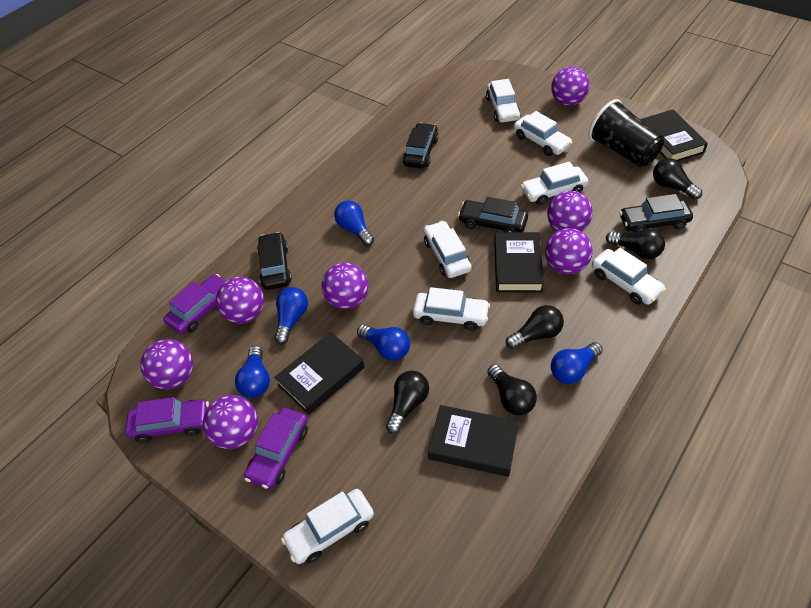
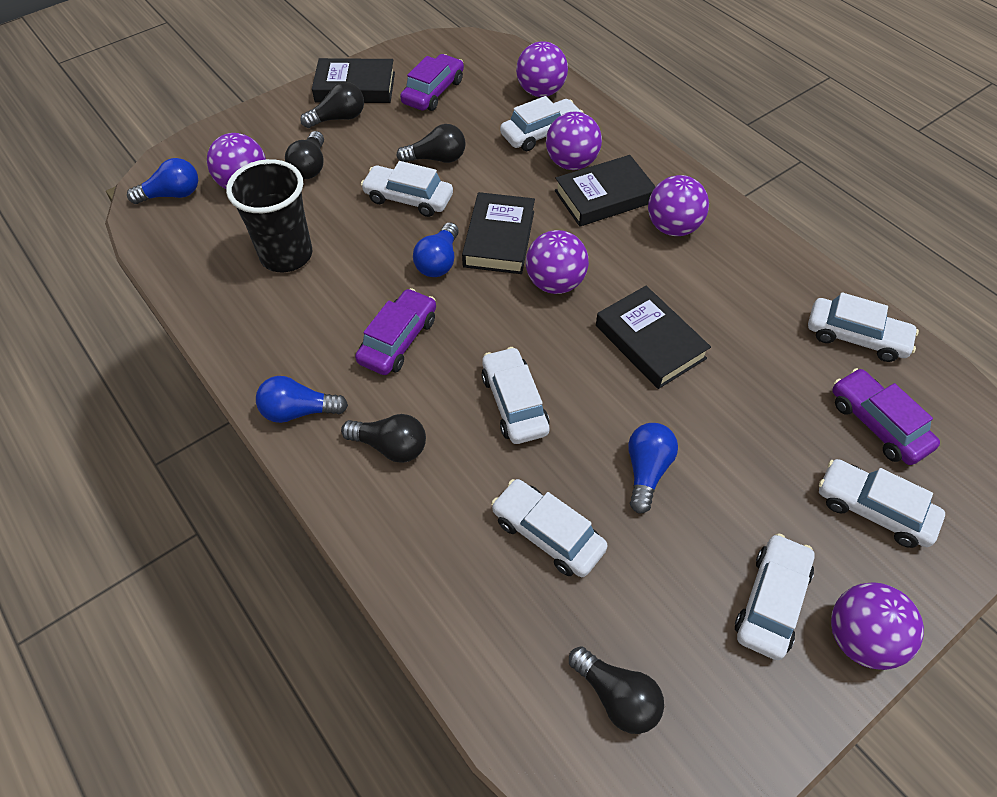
black car: [257,232,292,290] [403,123,439,169] [458,197,528,232] [619,194,693,232] = 4 -> none = 0
blue light bulb: [235,346,270,398] [274,287,308,344] [334,200,374,246] [357,324,410,360] [551,342,603,384] = 5 -> [127,158,198,204] [256,376,348,423] [413,222,459,277] [628,423,678,514] = 4
purple ball: [140,339,193,389] [203,395,258,449] [216,277,264,324] [322,262,368,309] [545,228,593,274] [547,191,593,231] [551,67,590,106] = 7 -> [207,133,266,189] [516,41,568,97] [526,230,589,294] [546,112,602,170] [648,175,709,236] [831,582,924,670] = 6

